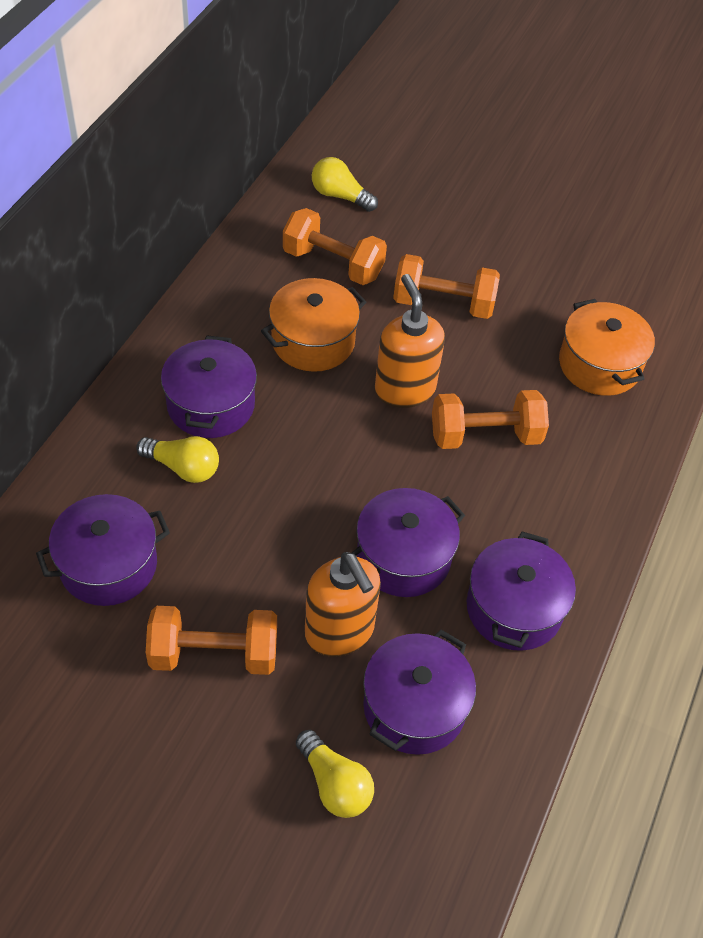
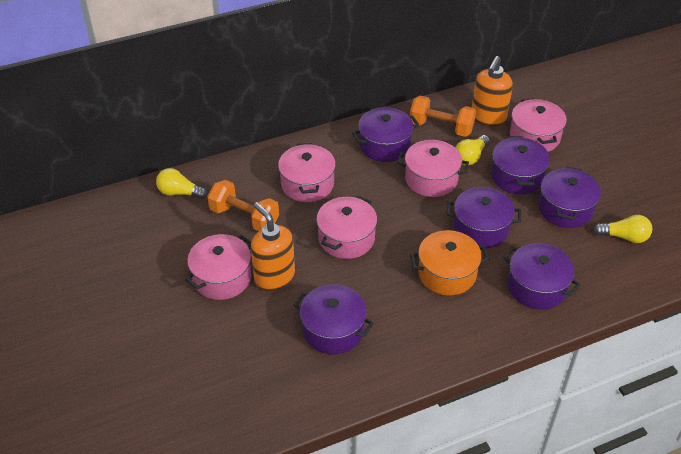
orange dumbbell: [146,606,277,675] [283,208,387,285] [393,254,500,319] [432,390,549,449] = 4 -> [207,180,279,231] [410,96,476,137] = 2
orange pot: [261,278,366,372] [559,299,655,396] = 2 -> [410,230,489,296] = 1
pink pot: none = 0 -> [185,234,251,300] [278,143,336,202] [316,196,377,259] [397,140,469,197] [510,98,567,152] = 5
purple pot: [36,494,170,606] [161,335,257,438] [352,488,465,597] [363,630,476,755] [467,532,576,651] = 5 -> [294,285,374,354] [352,107,419,162] [447,187,521,248] [491,136,550,195] [503,243,580,310] [538,167,601,228] = 6

